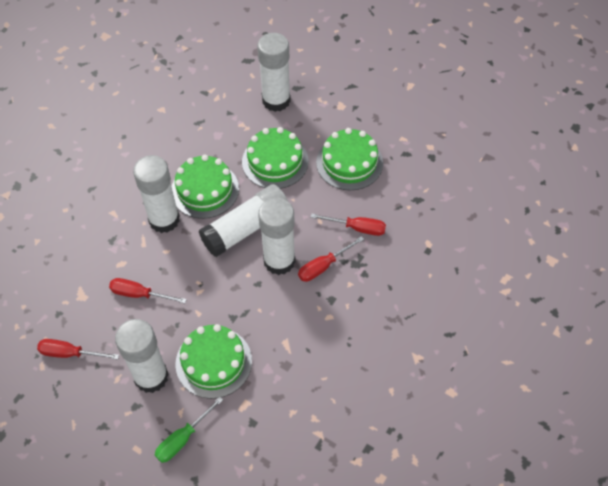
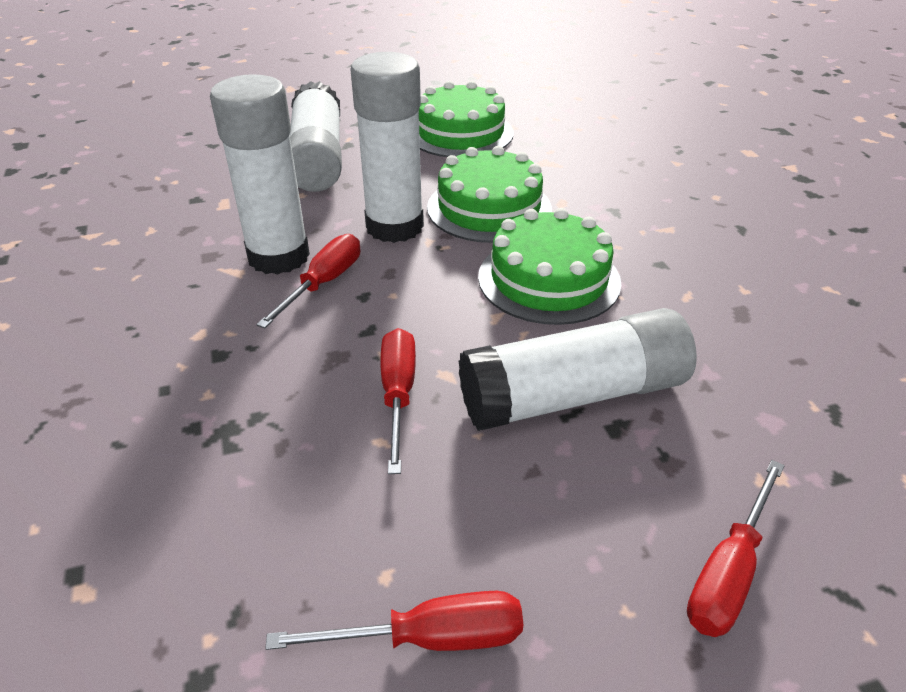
green cake: [172,154,239,219] [176,324,252,399] [242,127,309,189] [316,128,383,190] = 4 -> [419,81,513,157] [427,146,552,243] [478,208,621,325] = 3
green screwdriver: [155,397,223,463] = 1 -> none = 0
white glue stick: [115,319,169,393] [133,155,180,233] [199,184,288,257] [257,33,291,112] [258,198,296,275] = 5 -> [210,74,310,275] [290,81,342,192] [350,52,424,243] [459,308,697,431] = 4

